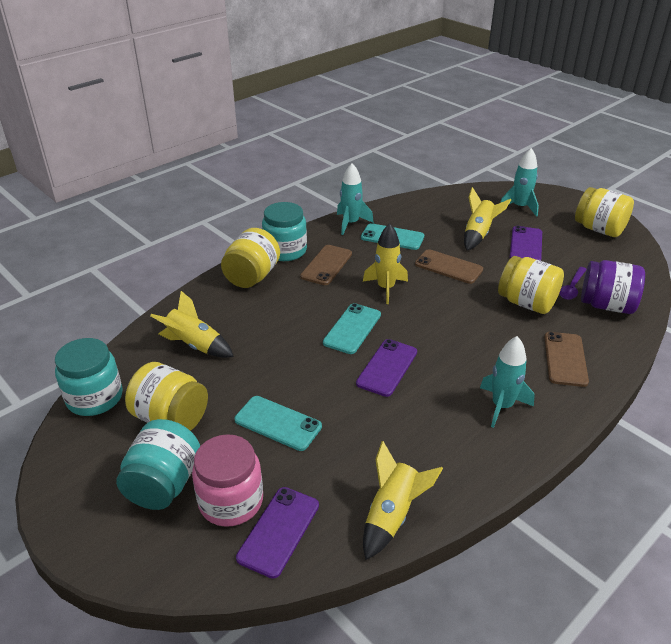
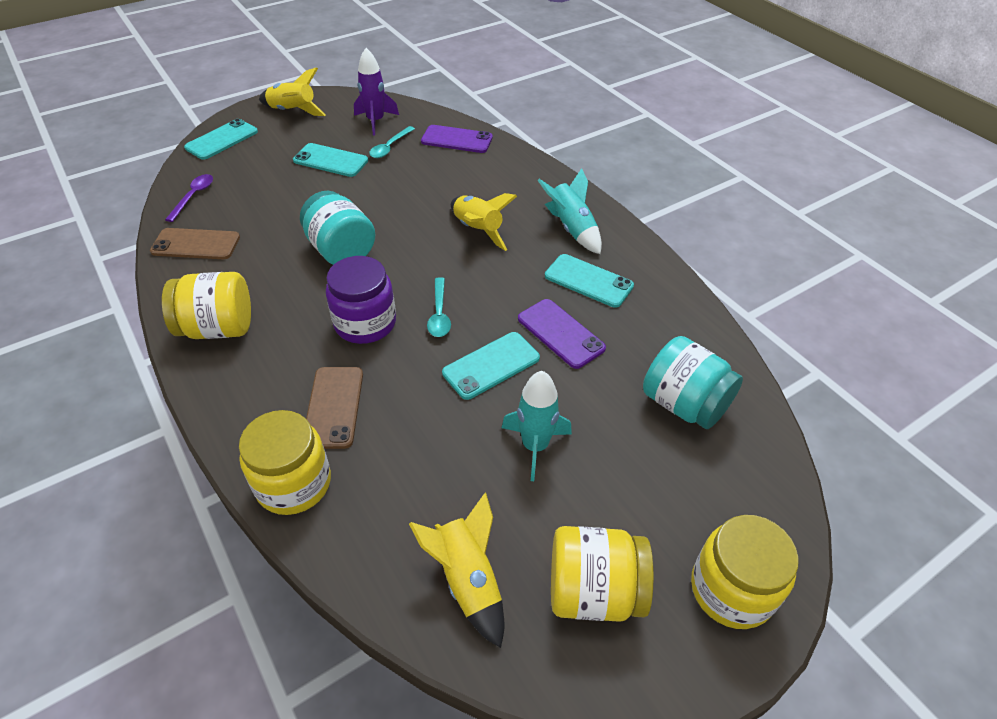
brown phone: [300,245,352,285] [415,249,483,284] [544,332,589,387] = 3 -> [150,228,240,259] [306,367,363,449] = 2
pink jar: [192,434,263,527] = 1 -> none = 0
purple phone: [236,487,319,579] [356,339,417,397] [510,226,542,261] = 3 -> [421,125,493,153] [518,299,606,369] = 2
purple rocket: none = 0 -> [354,48,399,136] = 1
turquoise jar: [55,338,123,416] [116,419,200,510] [262,202,307,261] = 3 -> [300,191,375,265] [643,336,743,429] = 2
turquoise phone: [234,396,322,451] [323,303,381,354] [361,223,424,250] = 3 -> [184,119,258,160] [293,143,368,177] [442,332,540,400] [545,254,634,308] = 4
turquoise rocket: [337,163,374,235] [480,336,535,428] [500,148,539,217] = 3 -> [502,371,572,481] [538,168,602,254] = 2
turquoise spoon: none = 0 -> [369,126,415,158] [427,277,451,337] = 2
yellow rocket: [150,291,234,358] [363,223,408,304] [363,441,443,560] [464,187,511,250] = 4 -> [259,67,326,116] [409,493,505,648] [451,193,517,251] = 3

